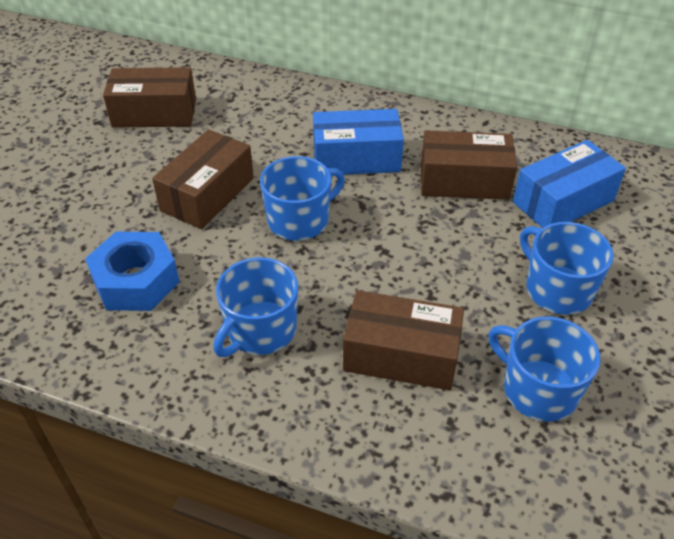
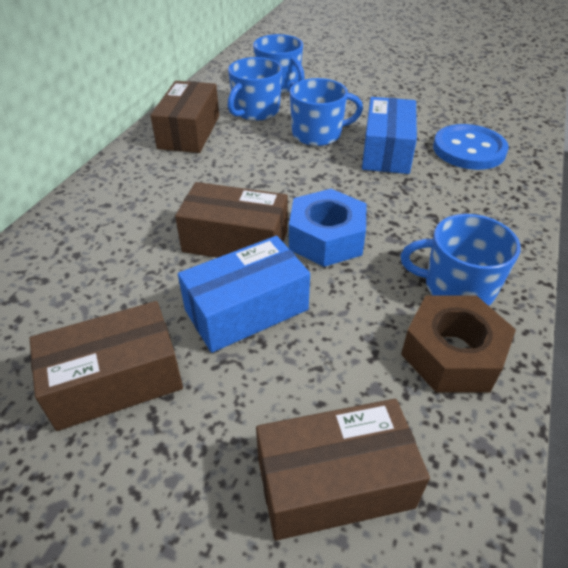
blue button: none = 0 -> [433,124,509,170] = 1
brown nut: none = 0 -> [401,295,516,393] = 1

